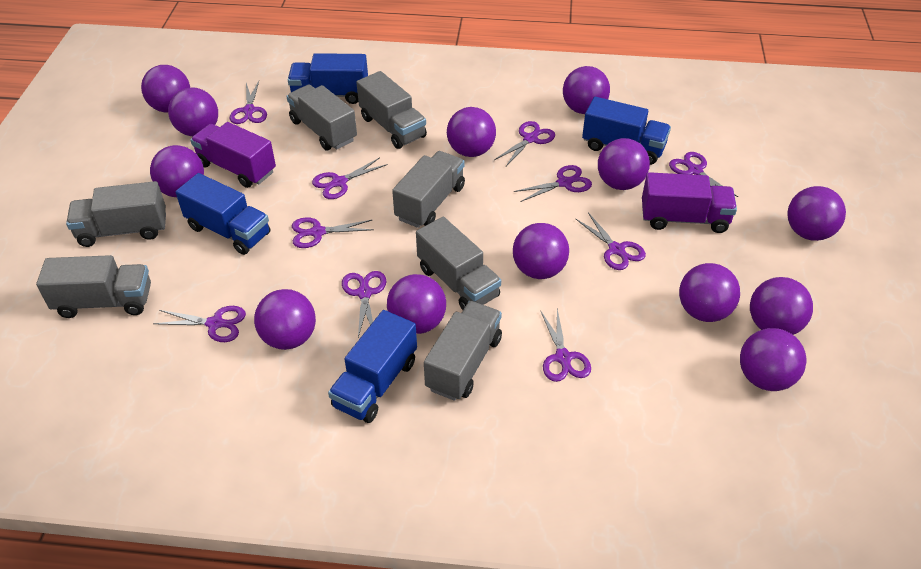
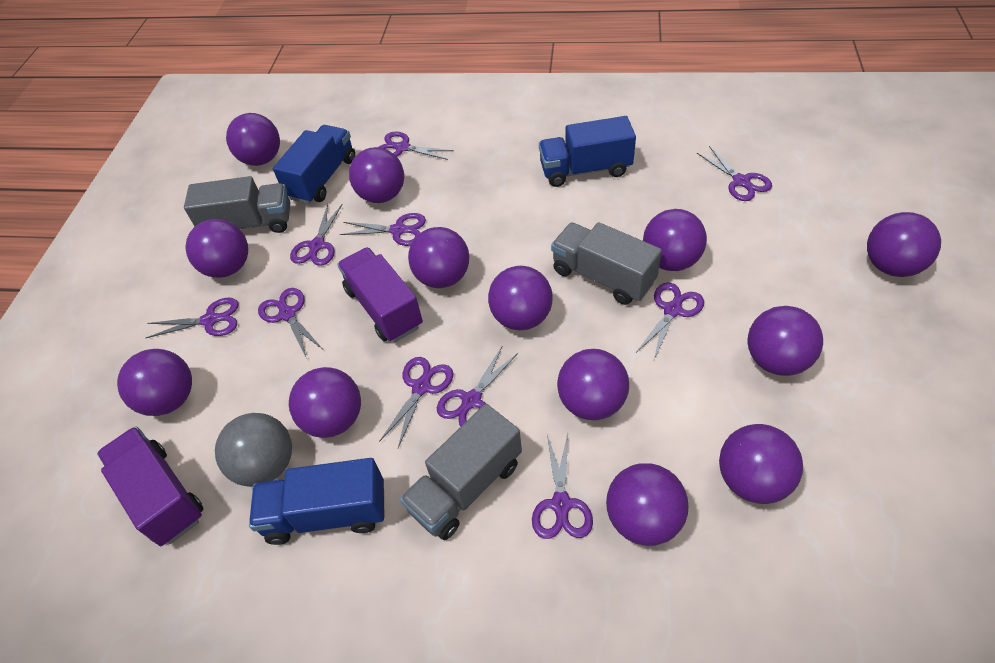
blue truck: [176,173,270,255] [288,53,368,104] [328,310,417,423] [582,97,671,165] = 4 -> [249,458,384,545] [273,125,355,204] [539,116,636,187] = 3
grey ball: none = 0 -> [215,413,292,487] = 1
grey truck: [36,255,151,318] [66,181,166,247] [287,85,357,151] [356,71,427,149] [392,151,465,228] [416,217,501,310] [424,301,502,401] = 7 -> [184,176,290,233] [400,404,522,540] [551,222,662,305] = 3

